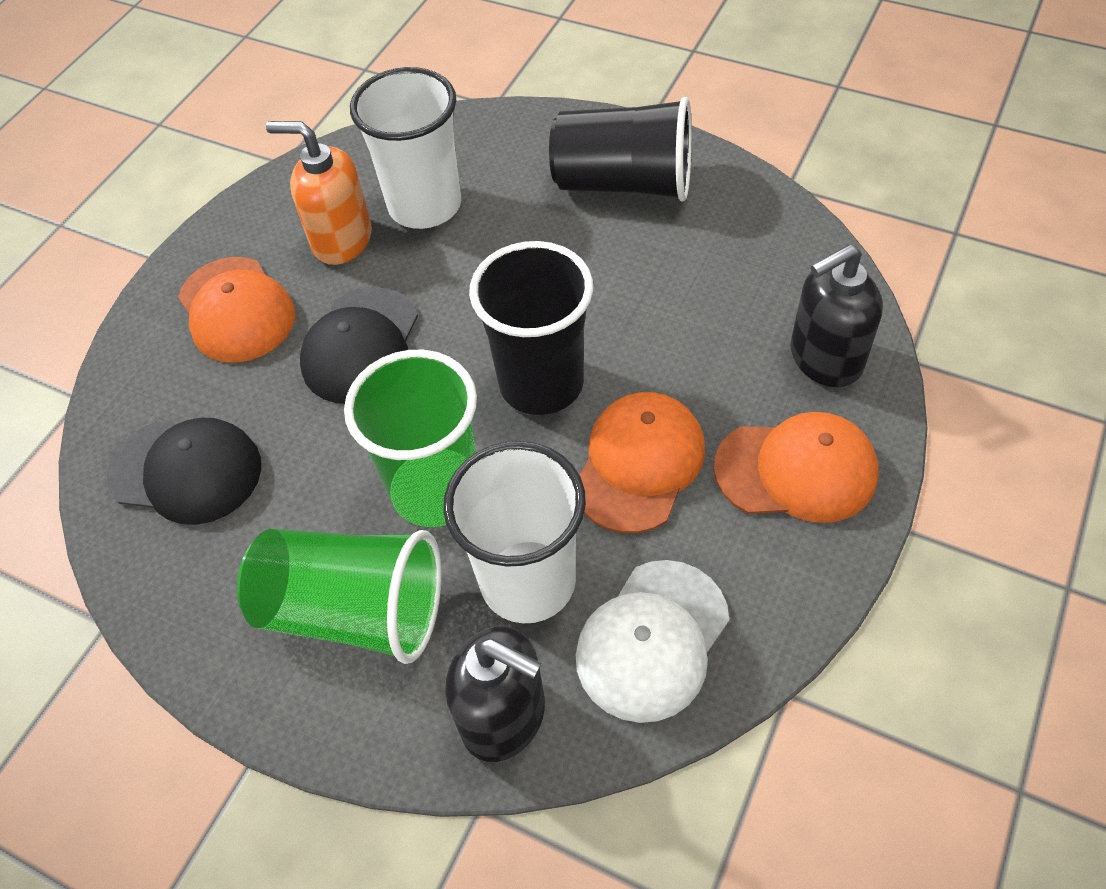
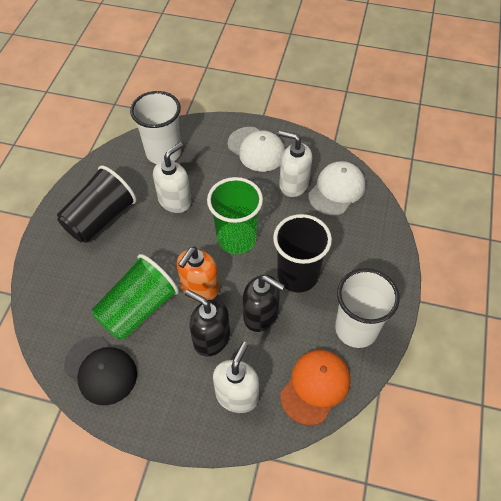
black cap: [107,418,261,525] [300,287,418,404] = 2 -> [64,336,137,405] = 1
orange cap: [178,257,295,363] [579,392,705,533] [714,412,879,523] = 3 -> [280,350,350,425] = 1
white cap: [576,560,729,723] = 1 -> [228,127,285,172] [308,161,366,216] = 2
white soap dispenser: none = 0 -> [153,142,192,213] [213,342,259,413] [278,131,312,197] = 3

